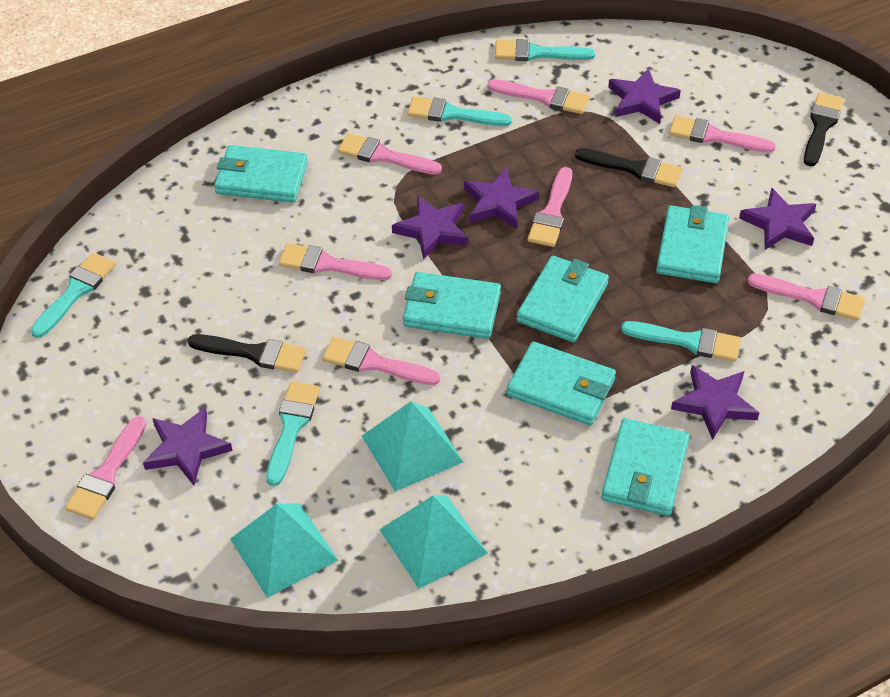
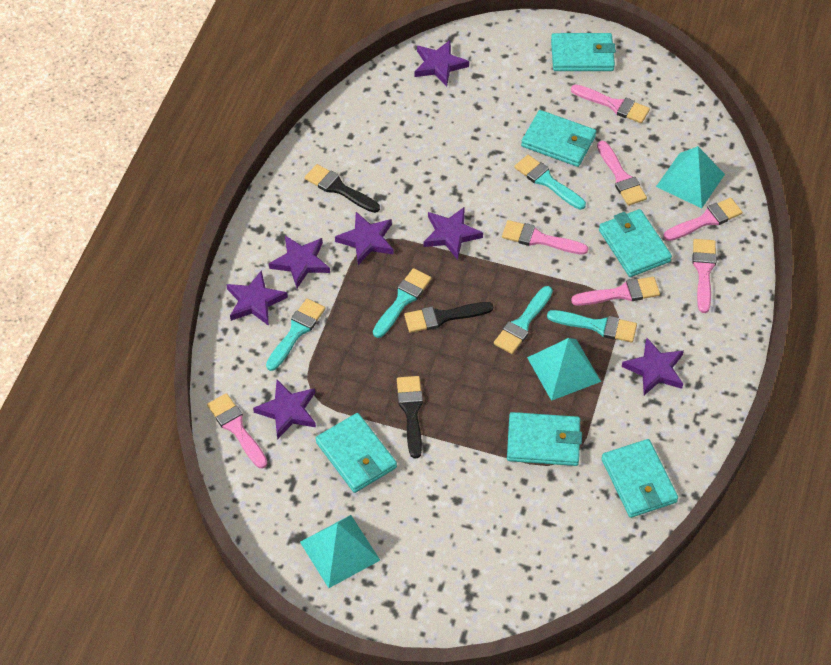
pink brush: [65,416,146,520] [279,243,392,280] [322,337,440,385] [338,133,442,175] [487,79,589,114] [528,167,572,247] [669,115,776,153] [748,274,865,321] = 8 -> [207,393,267,469] [502,220,588,255] [571,84,650,123] [571,277,660,306] [597,141,647,206] [663,198,742,241] [693,239,716,313] = 7
purple star: [143,407,232,485] [392,196,468,260] [464,168,539,229] [608,68,681,124] [671,365,759,440] [739,188,816,250] = 6 -> [226,270,288,326] [253,380,316,440] [269,236,330,288] [335,212,394,265] [414,40,469,87] [424,207,483,260] [622,338,684,395] = 7

